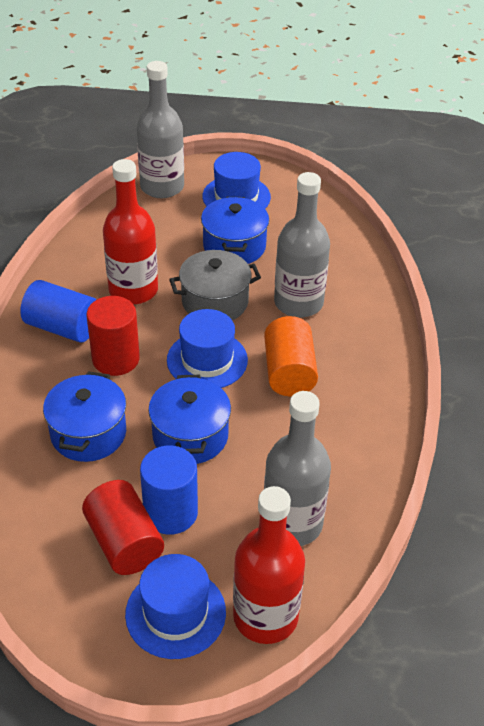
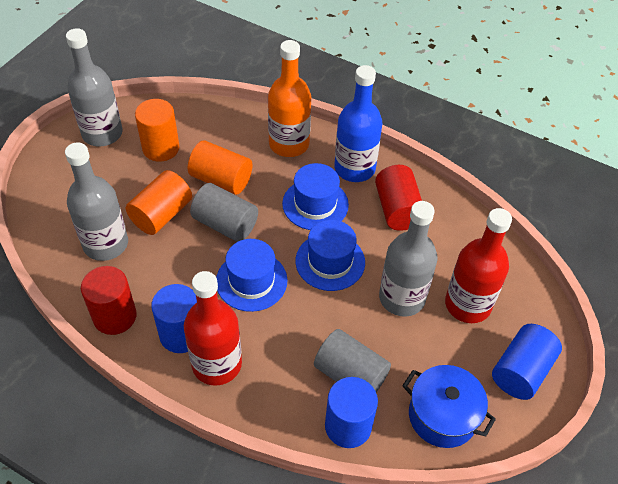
blue bottle: none = 0 -> [334,65,382,182] = 1
blue cylinder: [20,280,97,343] [140,445,198,535] = 2 -> [151,284,197,353] [325,377,378,448] [492,324,562,400] = 3
blue pot: [43,371,126,462] [148,375,231,464] [201,197,269,264] = 3 -> [402,365,496,448] = 1
grey cylinder: none = 0 -> [190,183,258,242] [314,329,391,392] = 2
grey pot: [169,250,261,320] = 1 -> none = 0
orange bottle: none = 0 -> [268,40,311,157] = 1
orange cylinder: [264,316,318,396] = 1 -> [126,170,192,235] [135,99,179,162] [188,140,252,195] = 3

